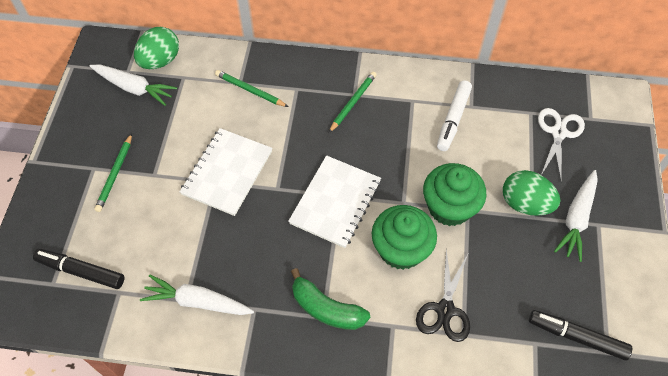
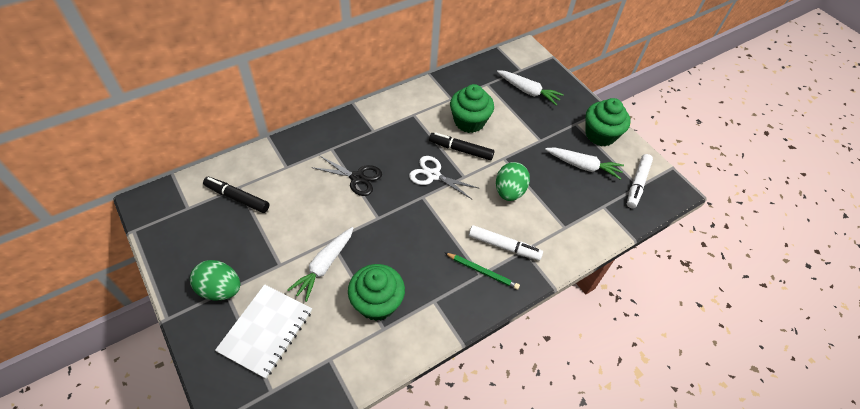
green banana: [291,268,370,330] = 1 -> none = 0
green cupcake: [372,205,437,270] [423,163,486,226] = 2 -> [348,264,405,321] [450,84,494,133] [585,98,631,146] = 3
green pencil: [94,133,132,212] [215,70,288,107] [329,72,377,133] = 3 -> [445,253,520,290] = 1
white marker: [437,80,472,151] = 1 -> [469,225,543,261] [627,154,653,208] = 2
white notebook: [180,128,272,216] [288,155,381,248] = 2 -> [215,284,312,379] = 1

